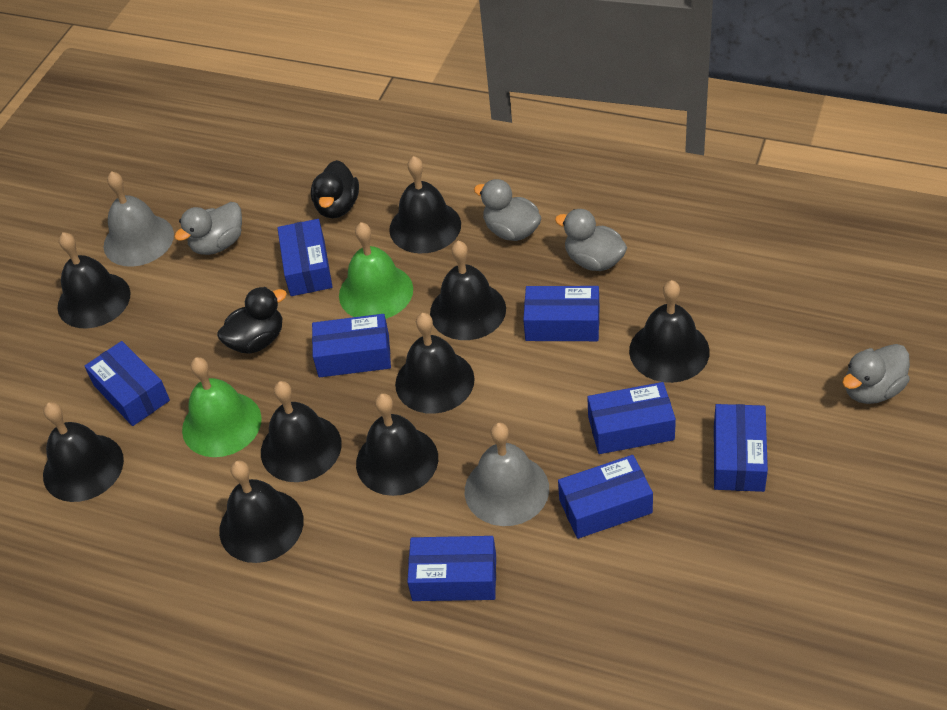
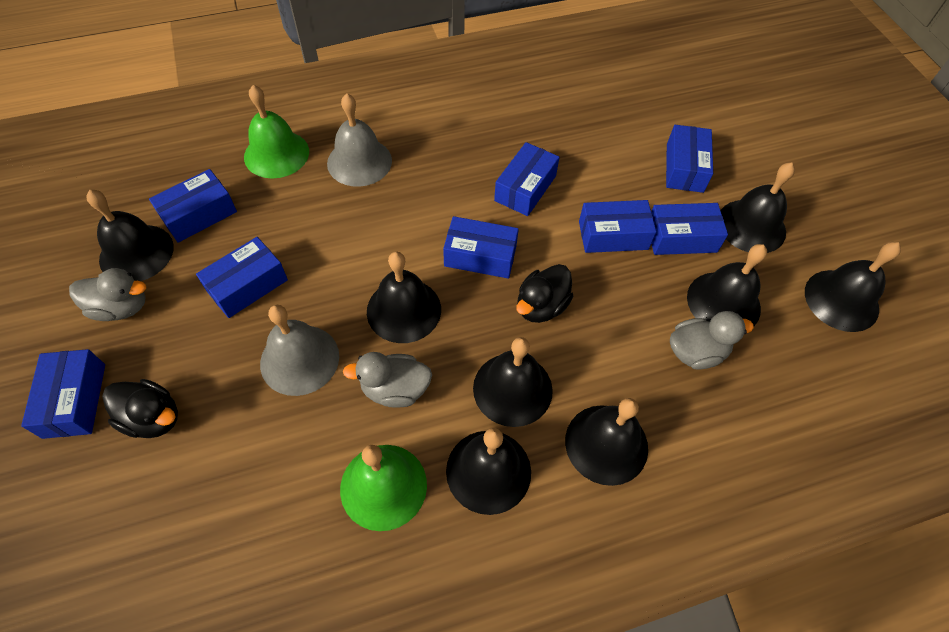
black bell: [43,402,124,502] [57,232,131,328] [219,460,304,563] [261,381,342,482] [356,393,438,496] [389,156,461,253] [395,313,475,414] [430,241,506,340] [629,280,710,383] = 9 -> [86,190,174,281] [367,252,441,343] [446,428,531,515] [473,337,553,427] [565,398,648,486] [687,244,767,326] [720,162,795,253] [805,242,901,332] = 8
grey duck: [174,202,242,255] [474,179,541,241] [555,209,627,271] [842,344,910,404] = 4 -> [69,268,146,321] [343,352,432,408] [670,311,754,370] = 3

